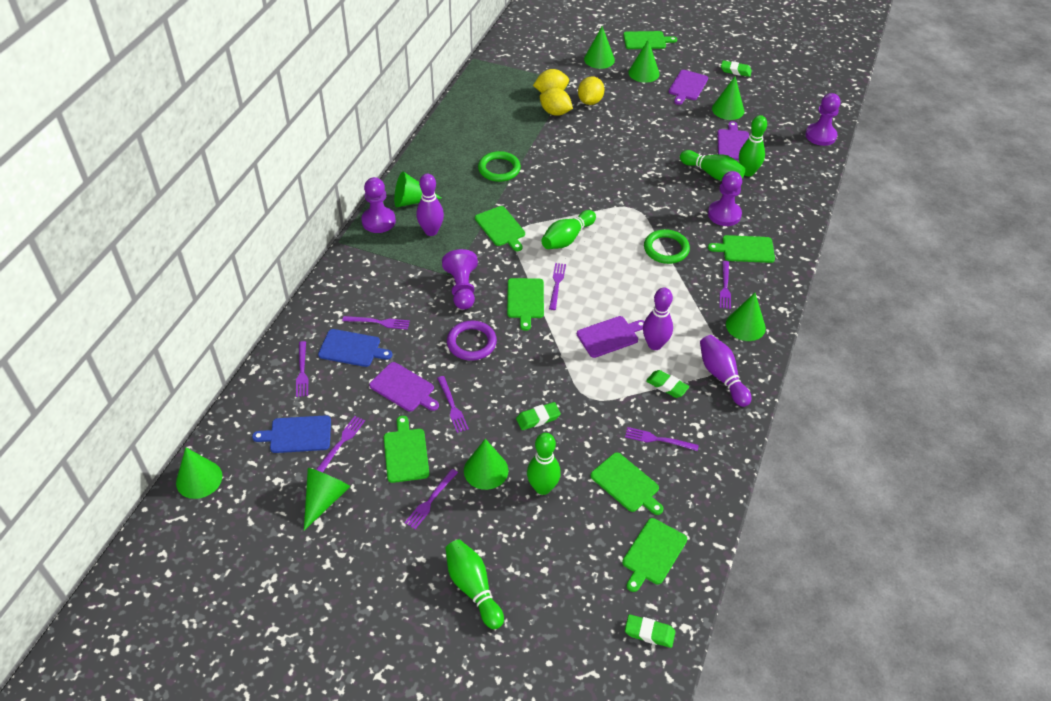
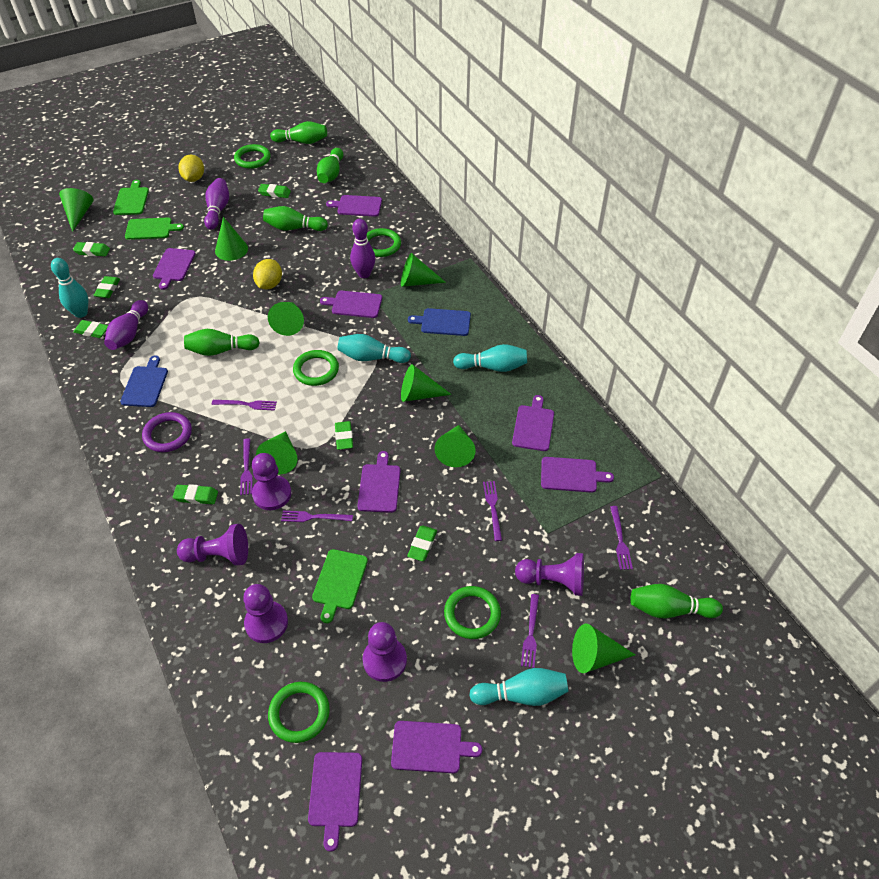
green cutting board: [384,416,429,483] [475,206,525,251] [507,278,544,331] [590,453,663,515] [622,518,687,592] [623,31,677,49] [708,235,775,263] = 7 -> [113,180,149,215] [125,218,184,240] [312,549,368,623] = 3
green eraser: [516,402,561,430] [625,614,675,648] [646,370,689,398] [721,60,752,77] = 4 -> [73,242,110,256] [73,320,108,338] [93,276,120,298] [173,484,218,504] [258,184,291,198] [335,421,353,450] [407,525,437,561] = 7
green ring: [478,151,521,182] [644,229,690,264] = 2 -> [234,144,271,169] [268,682,330,743] [293,350,339,386] [366,228,401,257] [444,586,501,639] = 5
purple cutting board: [369,362,439,412] [577,316,644,358] [669,70,708,105] [717,121,749,160] = 4 -> [153,248,196,290] [308,752,362,852] [320,291,382,318] [326,195,382,217] [357,451,401,513] [391,721,482,773] [512,395,554,451] [541,457,614,493] = 8
purple fork: [296,341,308,397] [316,416,365,473] [342,316,410,330] [405,469,458,529] [437,376,469,433] [549,263,566,310] [625,427,699,451] [720,261,731,309] = 8 -> [212,400,277,411] [240,438,253,495] [281,511,353,522] [483,481,502,541] [521,594,539,668] [610,506,633,570] = 6
purple pawn: [361,177,396,233] [442,249,478,309] [708,171,742,226] [805,93,840,146] = 4 -> [177,524,248,566] [243,584,288,643] [252,453,292,510] [363,622,407,682] [515,553,584,596] = 5
turquoise bowling pin: none = 0 -> [51,258,88,318] [337,334,411,363] [453,344,527,372] [469,668,568,706] = 4
yellow lemon: [533,69,569,93] [540,88,573,116] [578,76,604,105] = 3 -> [179,155,204,182] [253,259,282,289] = 2

